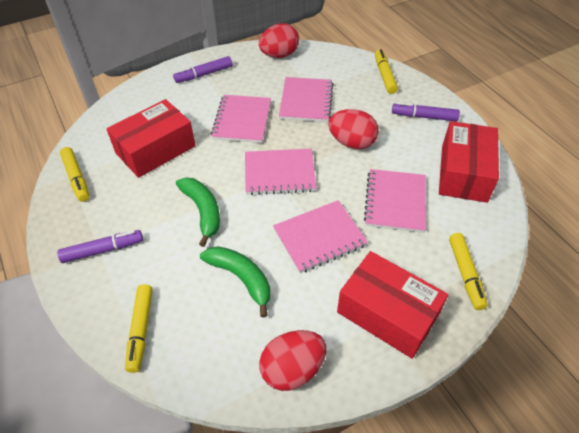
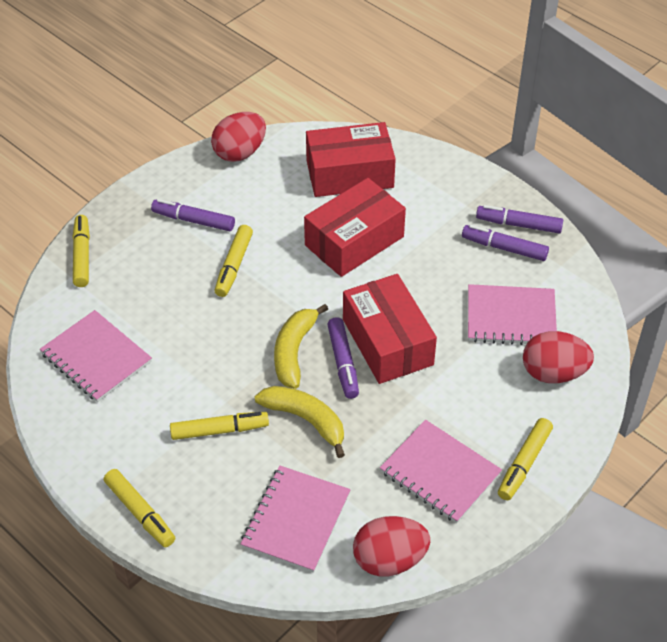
green banana: [176,178,220,247] [200,246,270,318] = 2 -> none = 0
pink notebook: [211,95,271,143] [245,149,316,195] [273,200,368,273] [279,77,333,122] [364,169,426,233] = 5 -> [40,310,152,402] [240,466,351,573] [380,419,502,523] [468,284,557,345] = 4
purple marker: [58,230,143,263] [173,56,232,83] [392,102,460,121] = 3 -> [151,199,235,231] [327,317,359,399] [462,225,549,261] [476,205,563,233] = 4
yellow banana: none = 0 -> [255,386,345,458] [274,304,328,389] = 2
yellow marker: [60,147,89,202] [125,284,153,373] [375,49,398,94] [449,233,488,310] = 4 -> [72,215,90,287] [104,469,175,547] [170,412,269,440] [214,225,253,297] [498,418,553,500] = 5

